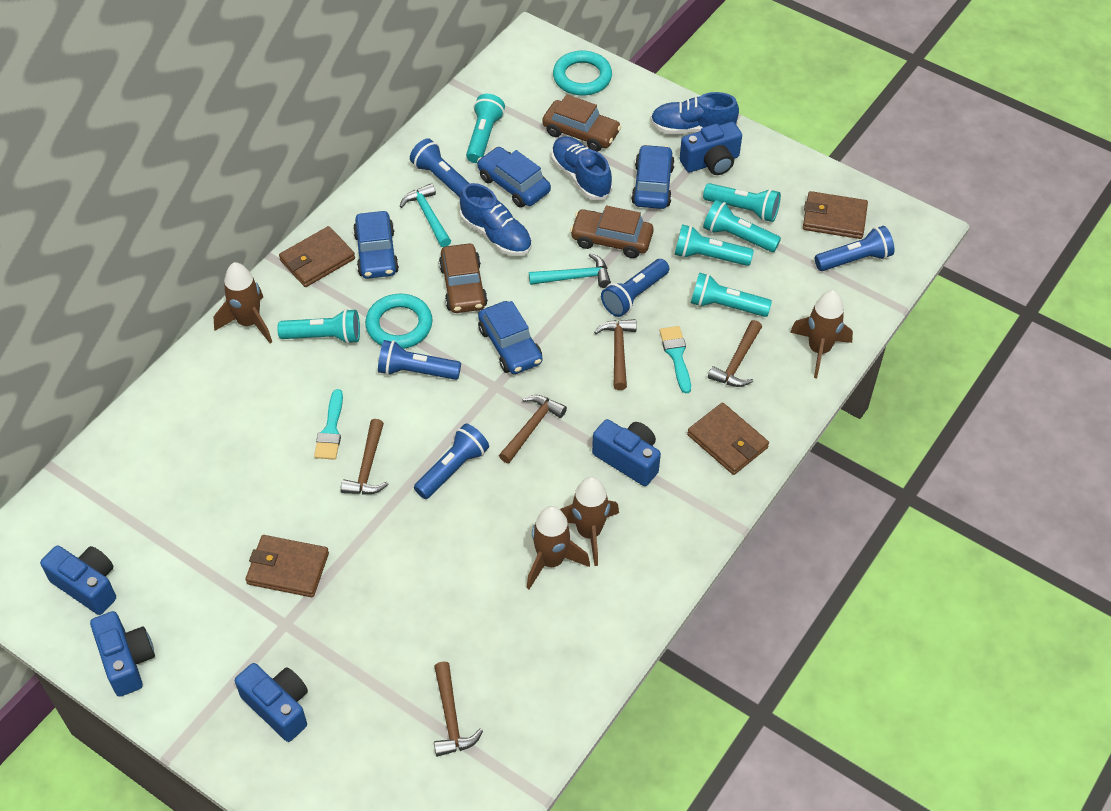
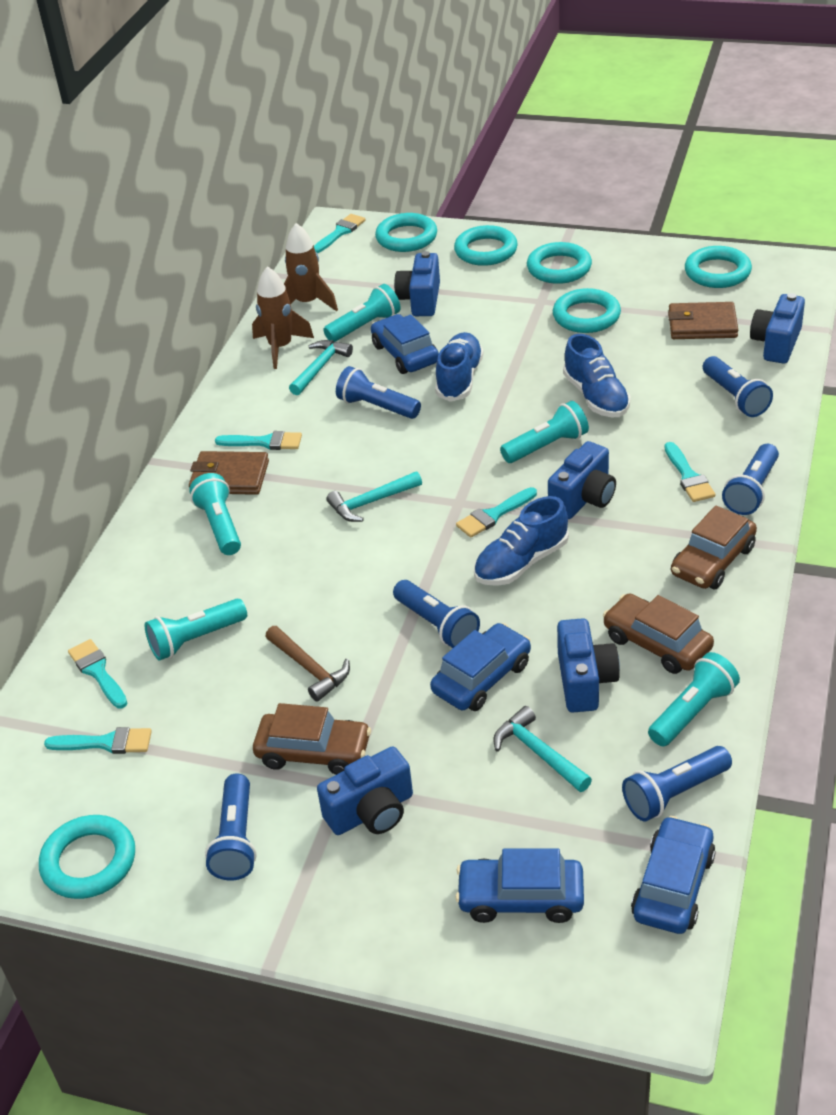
blue flashlight: [378,340,461,380] [410,138,470,197] [414,424,489,499] [601,259,669,317] [815,226,895,271] = 5 -> [205,773,257,880] [336,366,421,419] [393,580,480,648] [622,746,732,821] [703,356,773,417] [722,444,779,515] = 6
brown hammer: [341,419,389,495] [434,661,483,757] [499,395,567,463] [594,319,637,390] [708,320,762,387] = 5 -> [265,626,350,702] = 1
brown rocket: [213,262,272,343] [527,506,590,589] [560,477,619,566] [790,290,853,378] = 4 -> [252,266,314,369] [284,223,338,311] = 2
brown wallet: [246,535,329,597] [279,226,355,287] [687,403,769,475] [803,191,868,239] = 4 -> [189,451,269,495] [668,302,738,339] = 2
turquoise brush: [314,389,343,460] [660,326,691,394] = 2 -> [44,727,152,754] [68,639,127,708] [215,431,302,450] [314,214,366,253] [456,487,537,537] [664,442,715,502] = 6
turquoise flashlight: [277,309,360,344] [466,94,505,163] [674,224,754,266] [691,273,772,317] [703,183,781,222] [703,200,781,252] = 6 -> [145,599,247,661] [189,473,241,555] [323,284,401,342] [500,401,589,463] [648,652,740,746] = 5
turquoise hammer: [399,183,451,247] [529,253,611,288] = 2 -> [289,340,353,395] [326,471,422,522] [493,706,592,792] = 3
turquoise ring: [365,294,433,349] [553,50,612,96] = 2 -> [39,815,135,899] [375,213,437,252] [454,225,518,266] [527,242,592,284] [553,288,621,333] [685,246,752,288] = 6

